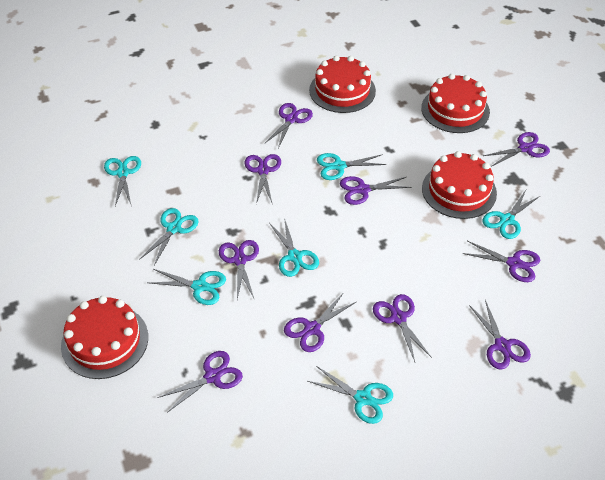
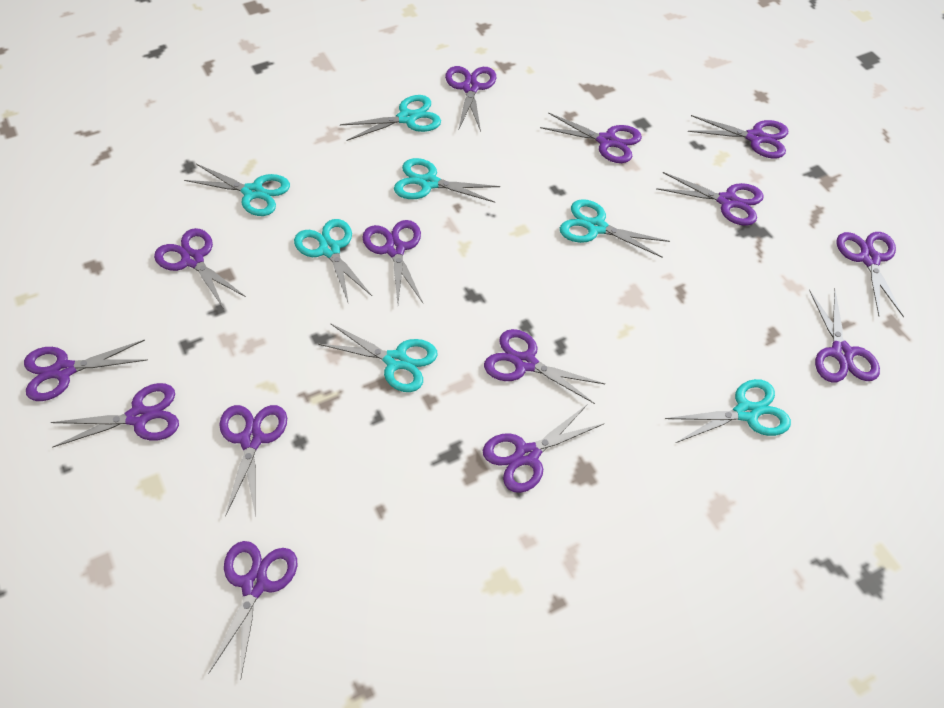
purple scissors: [157,351,243,413] [219,240,259,300] [245,154,281,204] [264,103,313,148] [284,292,356,352] [340,176,411,205] [373,294,432,362] [462,241,540,282] [469,300,531,370] [483,132,550,167] = 10 -> [24,340,147,401] [50,383,179,448] [154,228,246,309] [208,541,298,680] [219,405,287,517] [362,220,423,303] [445,66,496,132] [483,405,605,493] [484,329,605,404] [540,112,642,163] [656,172,764,226] [688,115,788,159] [809,290,880,382] [836,232,904,318] = 14
red cake: [61,296,148,379] [309,55,376,113] [421,74,490,133] [422,151,497,219] = 4 -> none = 0

